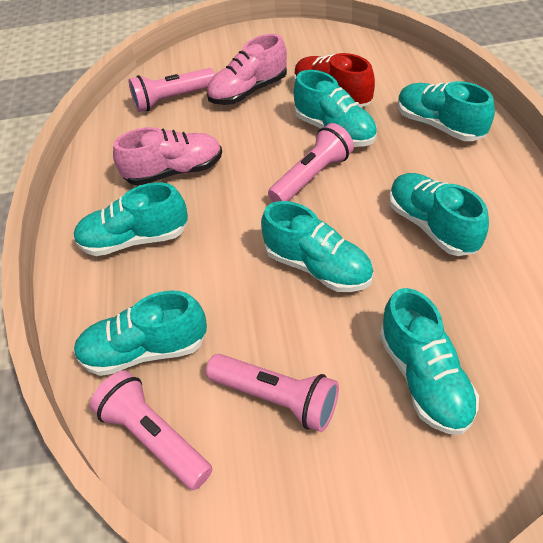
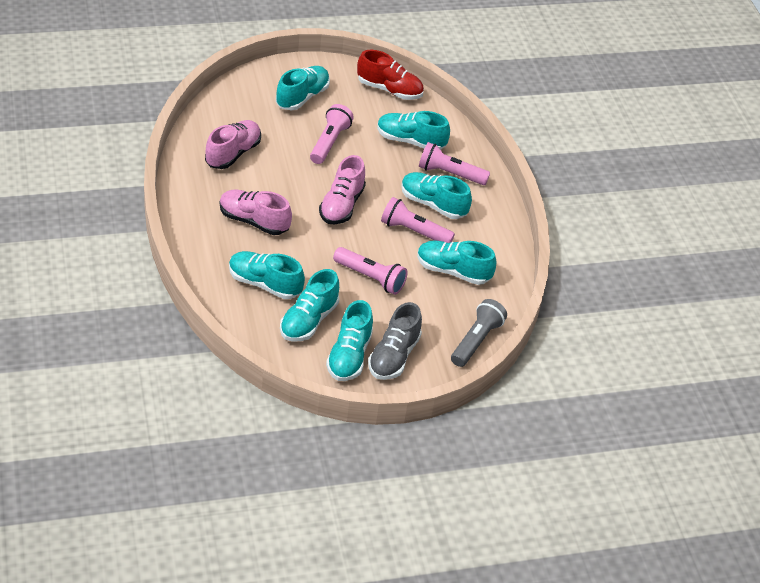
grey flashlight: none = 0 -> [451,299,507,367] = 1
grey shoe: none = 0 -> [368,302,422,380] = 1
pink shoe: [113,127,222,186] [207,34,287,105] = 2 -> [205,120,261,169] [220,190,292,235] [319,155,366,224] = 3

